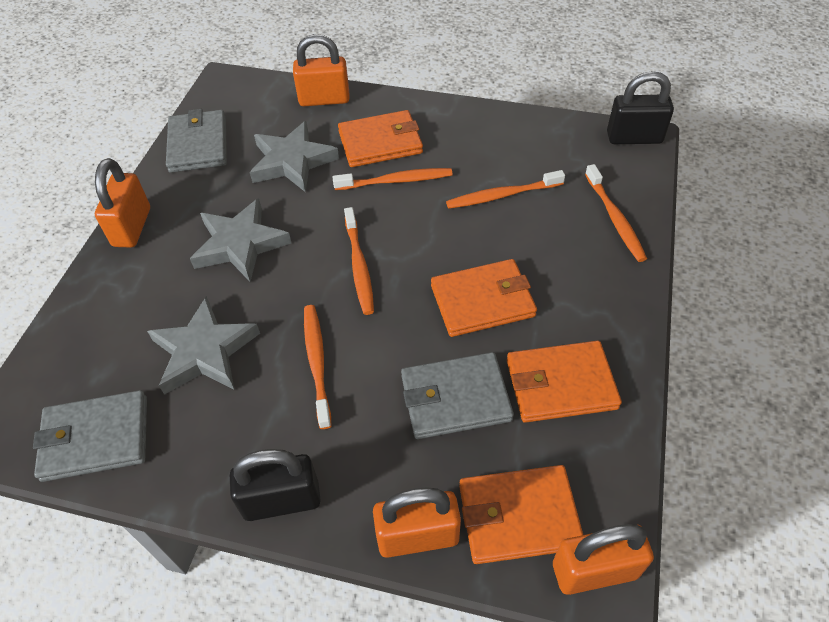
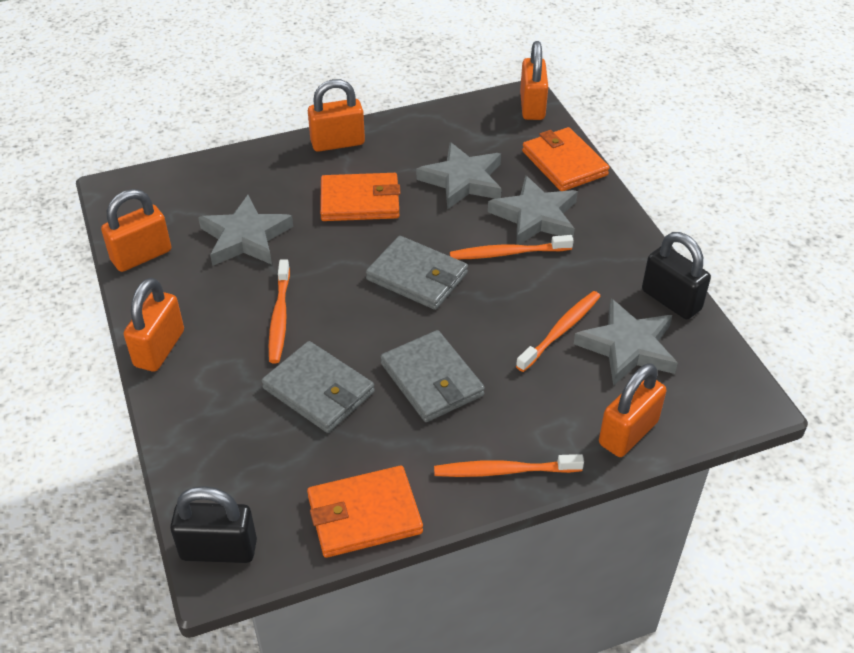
grey star: [147,296,260,394] [190,198,291,282] [250,121,339,192] = 3 -> [198,195,293,266] [416,142,502,210] [488,176,578,245] [574,298,678,386] = 4
orange padlock: [95,158,150,247] [293,34,350,106] [373,487,461,558] [553,524,654,595] = 4 -> [101,189,171,272] [124,278,184,372] [308,79,365,152] [520,41,548,120] [599,364,666,457] = 5
orange toothbrush: [304,305,331,429] [332,168,453,190] [344,207,374,315] [446,170,565,209] [585,164,647,262] = 5 -> [269,259,290,363] [434,454,584,477] [450,235,574,259] [516,291,601,372] = 4
orange wallet: [338,110,423,167] [431,259,537,337] [459,465,583,564] [507,341,622,423] = 4 -> [307,466,423,558] [320,173,401,221] [522,127,610,191] = 3

